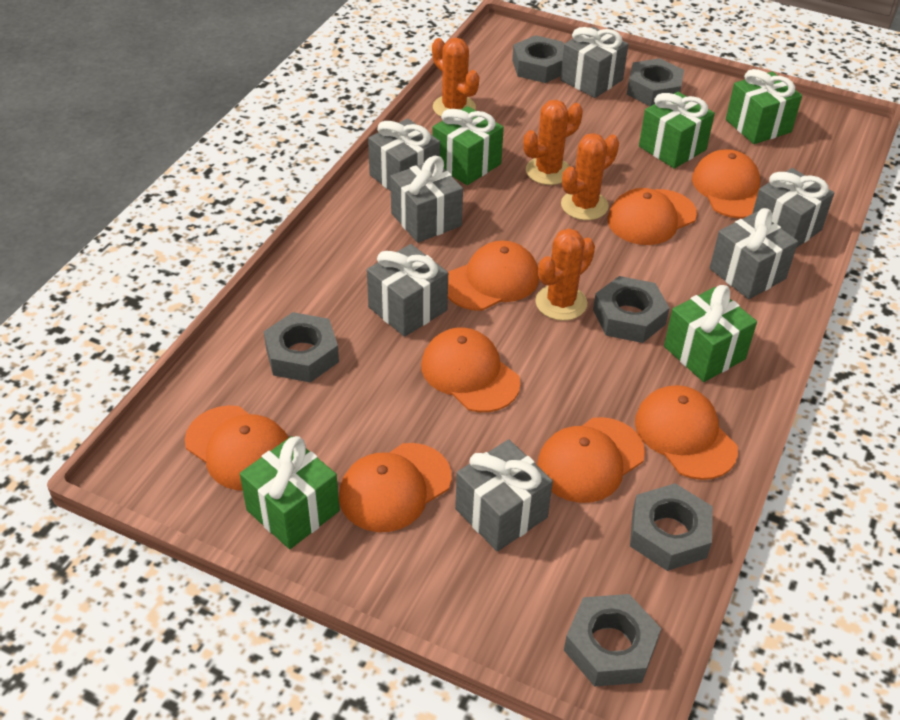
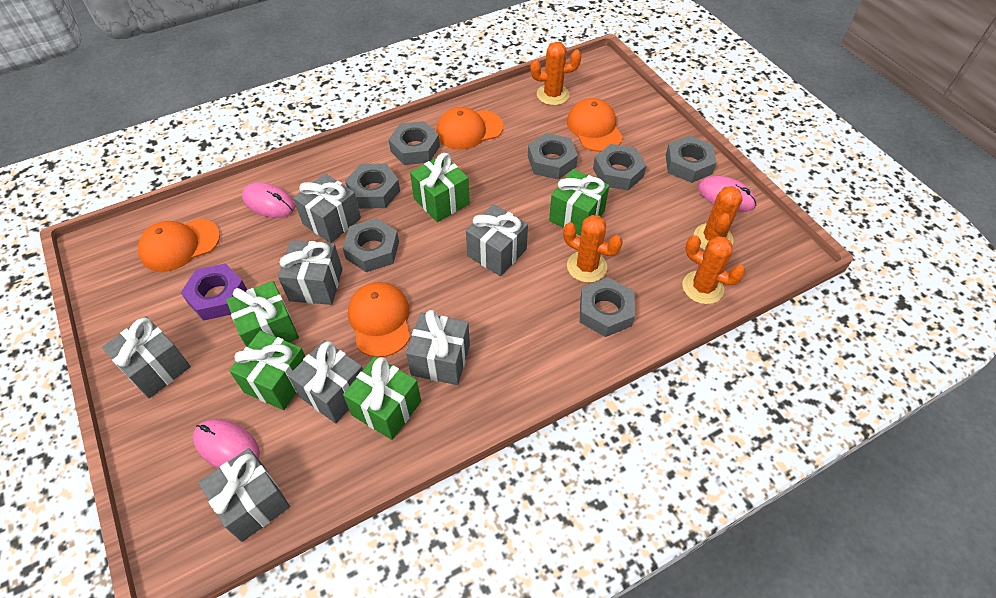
grey nut: [264,312,339,383] [512,35,564,83] [564,594,661,687] [593,276,670,343] [627,58,684,106] [630,483,713,571] = 6 -> [343,218,399,272] [345,163,400,209] [388,121,440,165] [528,133,578,180] [580,277,635,337] [593,144,647,190] [666,135,717,183] = 7
orange cap: [185,405,288,491] [339,443,452,532] [421,327,521,412] [448,241,539,311] [537,417,645,503] [608,188,697,245] [635,385,738,480] [692,149,760,219] = 8 -> [138,218,220,272] [348,282,410,357] [436,107,503,150] [567,98,623,152] = 4
pink mouse: none = 0 -> [193,419,260,468] [242,182,295,218] [698,176,757,212] = 3
purple nut: none = 0 -> [181,263,247,321] = 1

